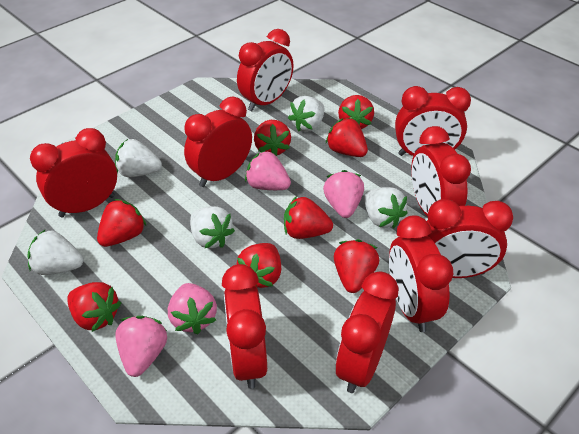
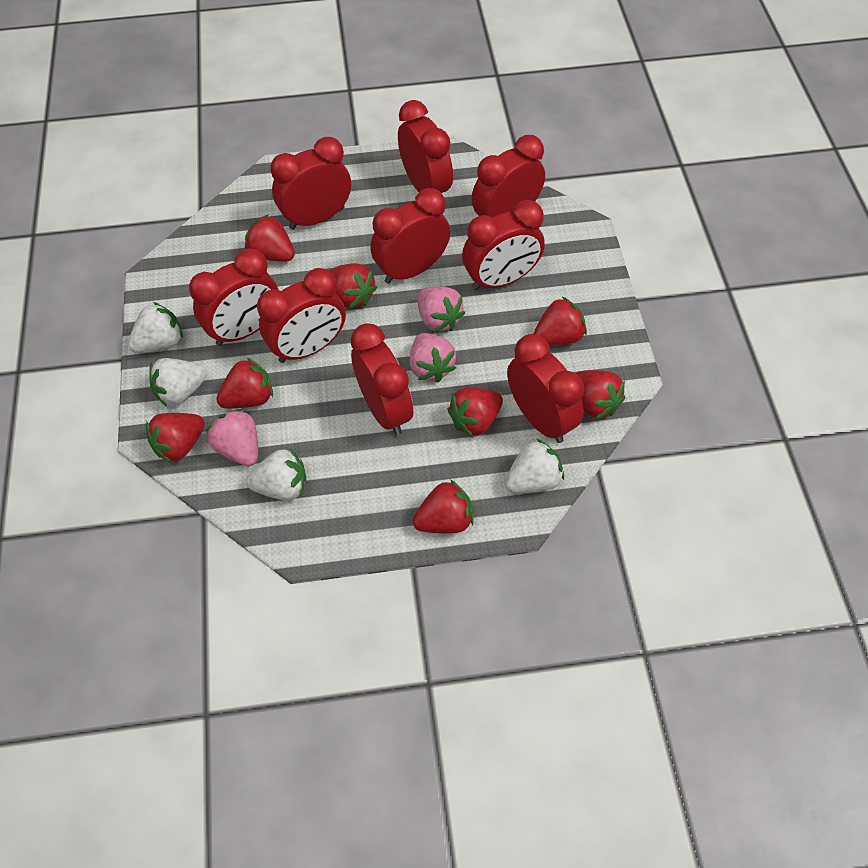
pink strawberry: [115,316,167,377] [168,283,217,334] [245,150,291,190] [323,170,364,218] = 4 -> [206,409,258,466] [410,333,456,383] [417,287,465,332] = 3
white strawberry: [27,229,84,275] [115,139,162,177] [190,206,235,248] [288,96,325,132] [364,187,408,228] = 5 -> [128,302,183,353] [149,358,207,407] [246,448,306,500] [505,439,564,493] = 4

